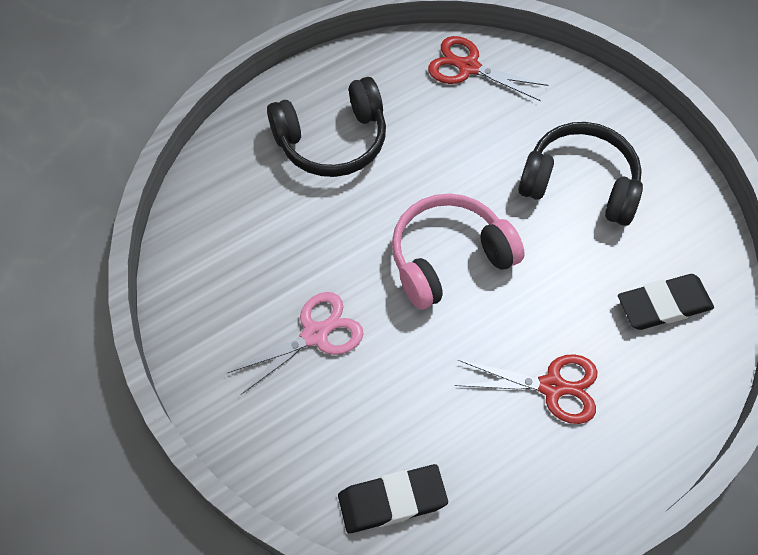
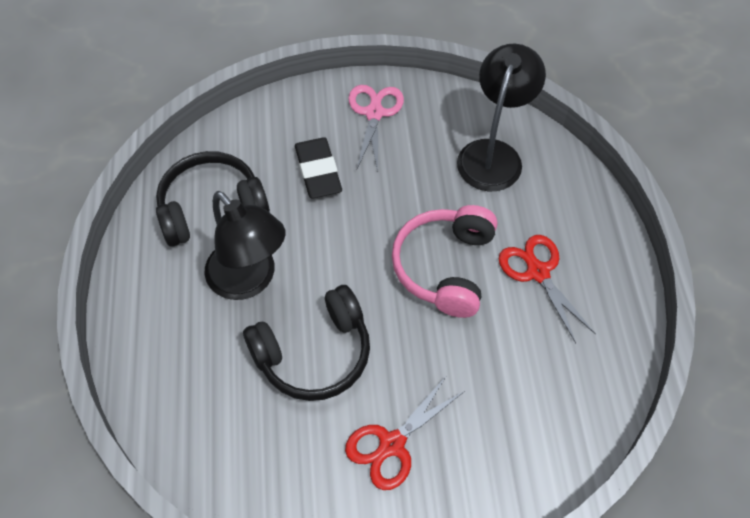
black eraser: [338,464,448,533] [618,274,714,330] = 2 -> [295,137,342,198] = 1
black lamp: none = 0 -> [205,191,286,300] [457,44,546,191] = 2

